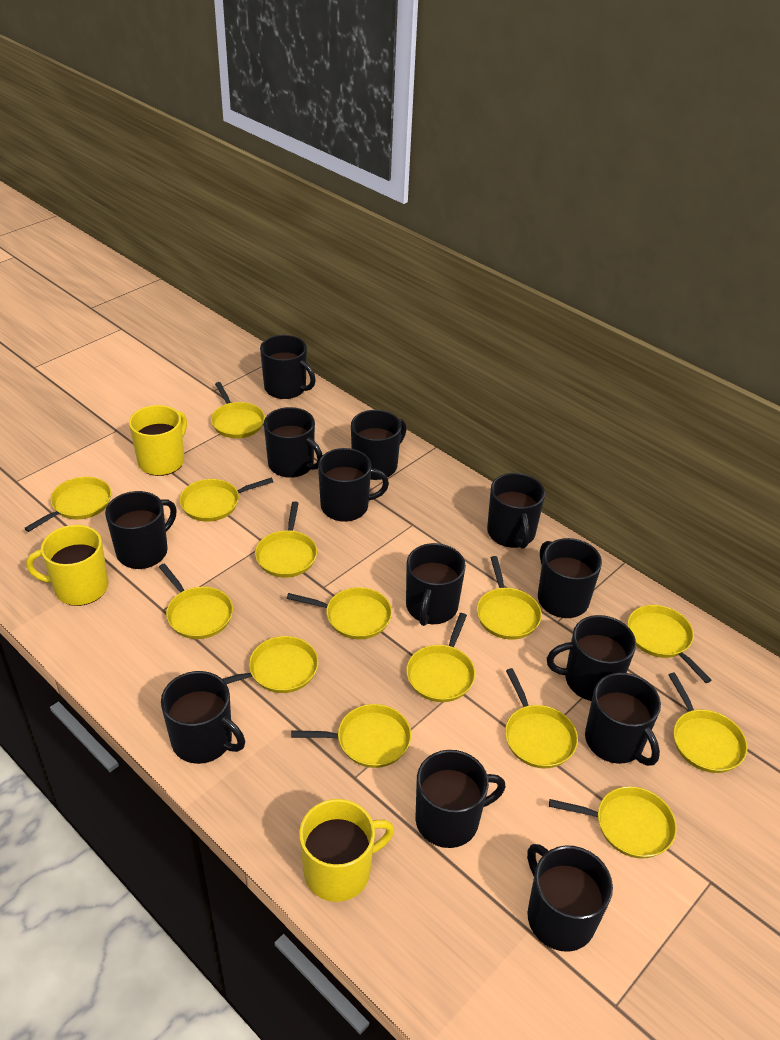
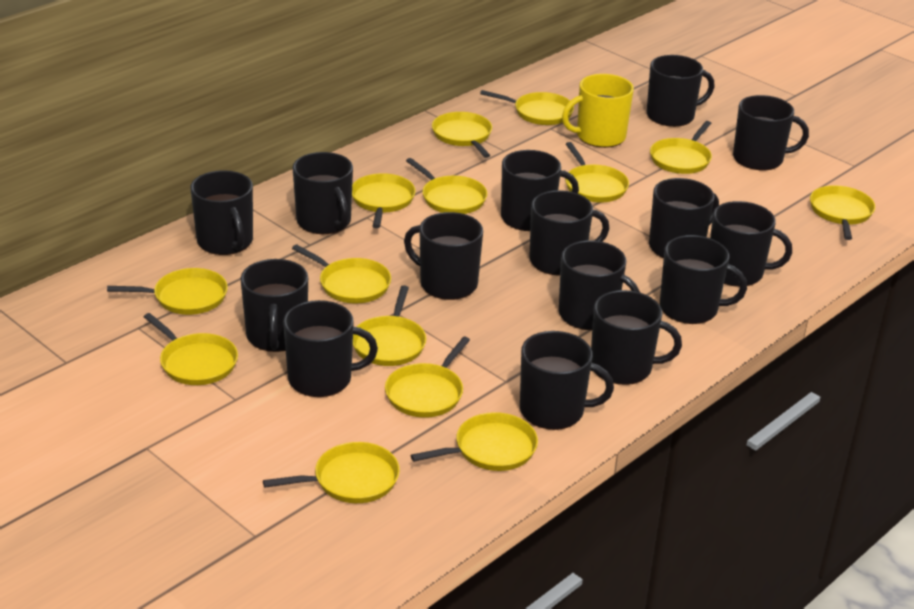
black mug: [105,491,177,569] [161,671,245,764] [260,335,316,399] [264,407,323,478] [318,448,389,522] [351,410,407,480] [406,543,466,626] [415,750,506,848] [487,473,545,549] [527,844,613,952] [538,538,602,618] [547,615,636,701] [585,672,661,766] = 13 -> [191,170,253,255] [240,259,308,352] [283,300,378,397] [293,152,353,234] [404,212,483,300] [501,150,579,231] [520,331,614,430] [529,190,609,276] [559,240,640,330] [591,290,682,385] [647,55,715,127] [649,178,719,258] [660,235,747,324] [710,201,792,287] [733,95,809,170] = 15
yellow mug: [26,525,108,606] [129,405,187,476] [299,799,394,902] = 3 -> [562,74,634,148] = 1

